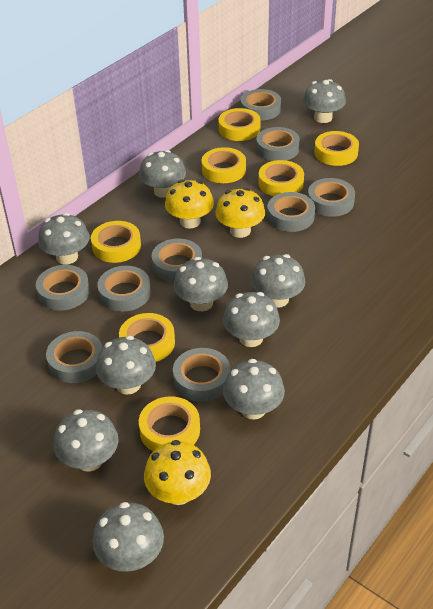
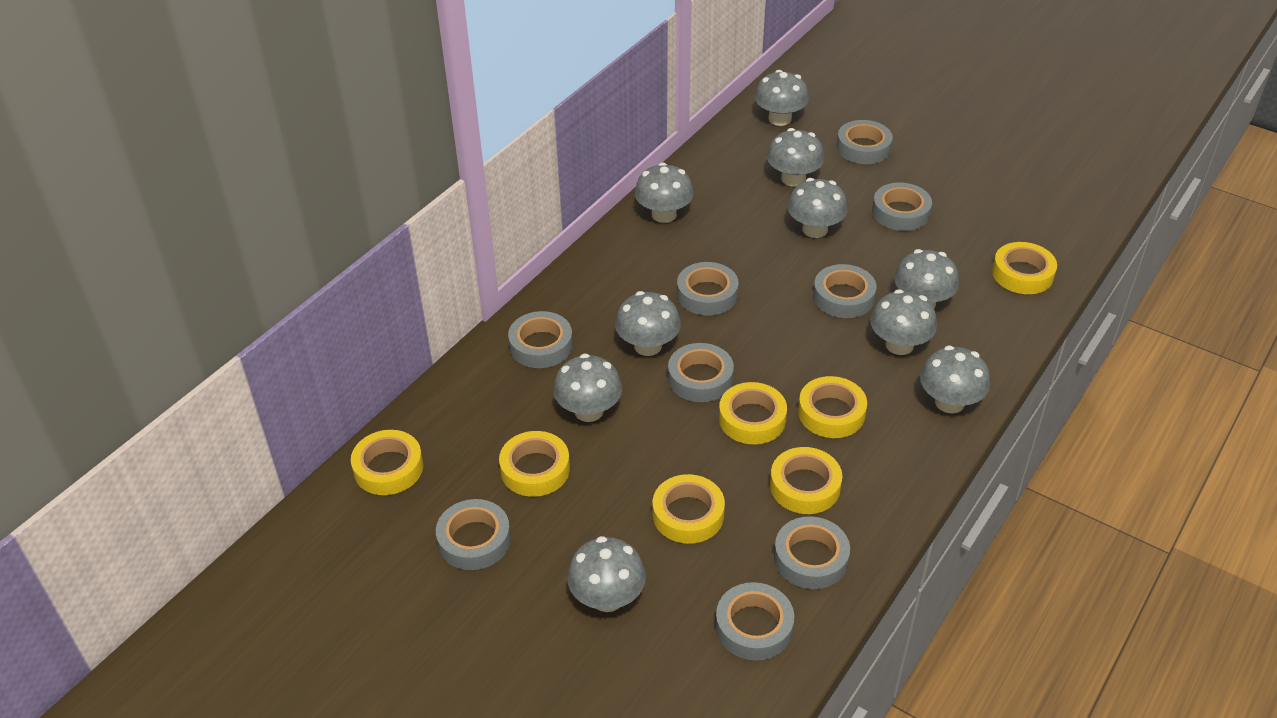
yellow mushroom: [144,440,211,505] [165,180,214,229] [215,188,265,238] = 3 -> none = 0

